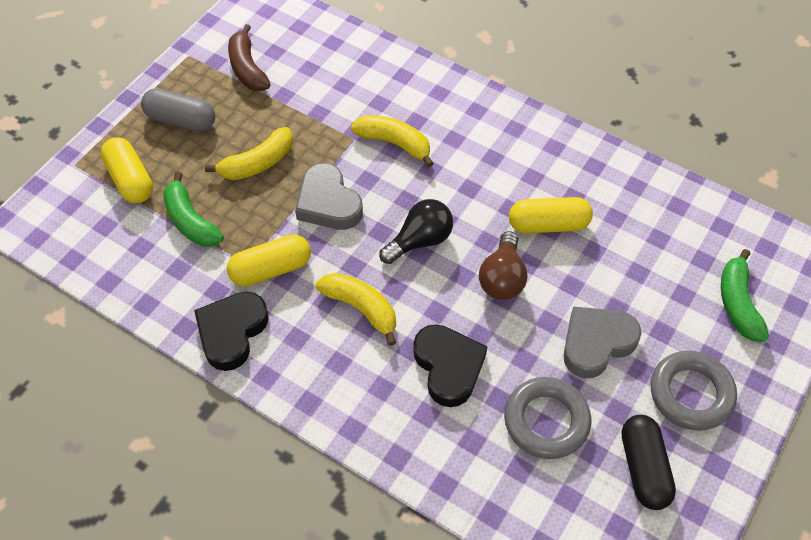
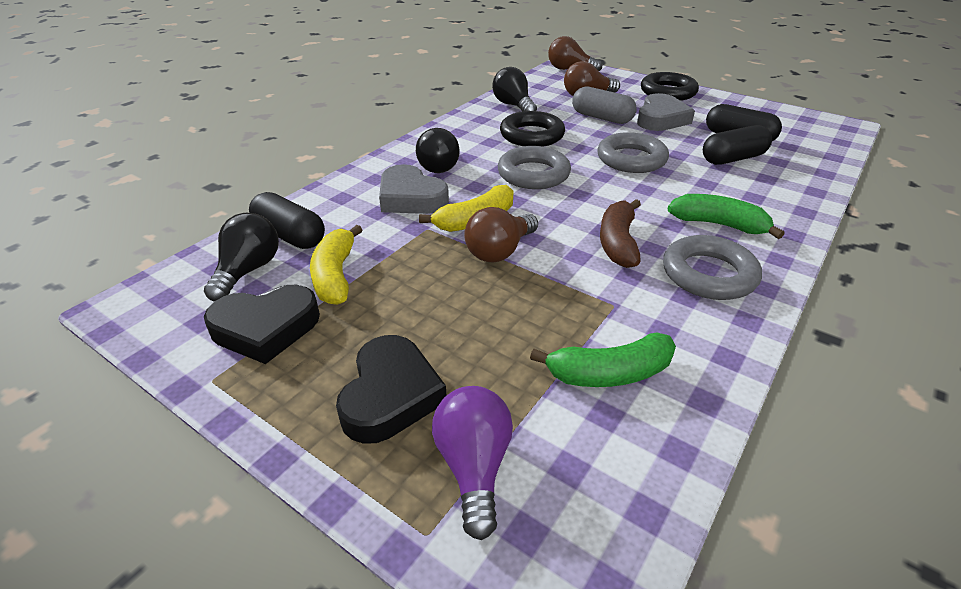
black capsule: [621,415,676,510] = 1 -> [249,192,325,249] [703,125,772,165] [706,104,782,141] = 3
black light bulb: [379,199,453,264] = 1 -> [204,213,279,302] [416,128,460,173] [492,67,537,111] = 3
black ring: none = 0 -> [500,111,565,147] [641,72,699,101] = 2
brown light bulb: [479,231,528,300] = 1 -> [464,207,538,263] [548,36,602,71] [564,61,620,96] = 3
grey ring: [504,377,591,459] [651,351,737,430] = 2 -> [498,146,571,189] [597,132,669,173] [663,235,762,300] = 3
purple light bulb: none = 0 -> [432,386,513,540] = 1
yellow banana: [205,127,293,180] [315,273,396,346] [351,115,434,168] = 3 -> [310,225,362,305] [419,185,514,232] = 2
yellow capsule: [101,137,153,203] [227,234,311,286] [509,197,593,233] = 3 -> none = 0

